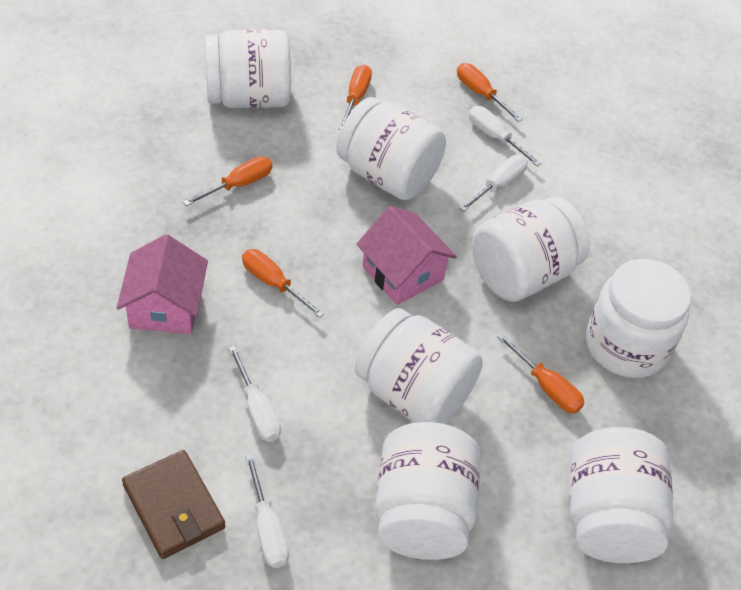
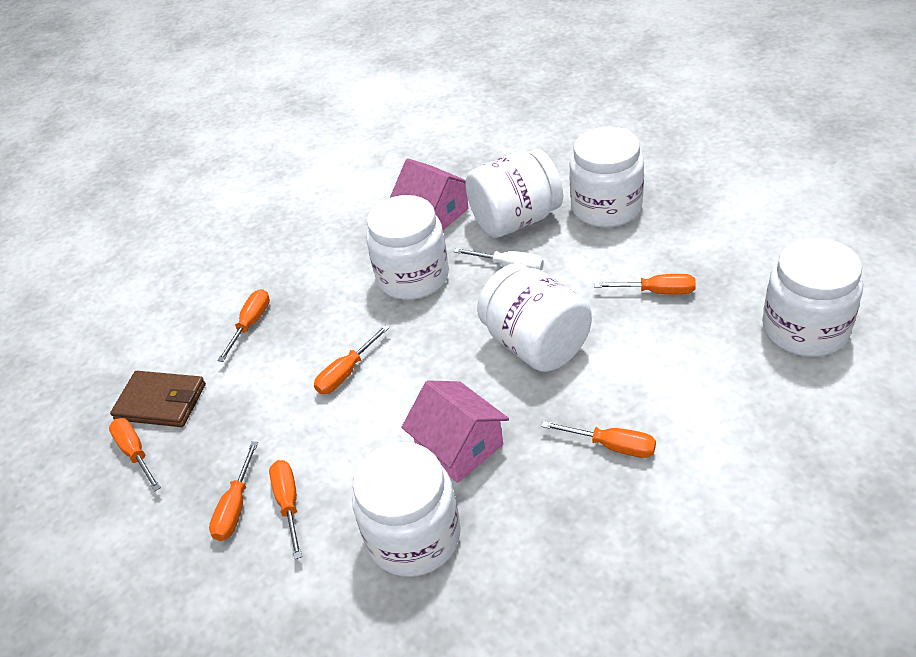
orange screwdriver: [183,156,272,206] [242,249,324,318] [339,65,372,130] [457,63,523,122] [497,333,584,413] = 5 -> [109,418,161,492] [209,441,258,541] [217,289,270,362] [269,460,302,559] [314,325,390,394] [541,421,656,458] [594,274,696,295] = 7
white jar: [205,29,291,108] [336,97,446,200] [355,308,483,424] [375,422,481,560] [472,197,590,302] [570,427,673,563] [586,259,691,378] = 7 -> [352,442,461,577] [366,195,449,300] [465,149,563,238] [477,263,592,372] [569,127,644,228] [762,238,863,357] = 6
white screwdriver: [228,346,281,442] [245,454,289,568] [459,155,528,212] [469,106,541,166] = 4 -> [453,248,544,270] = 1

